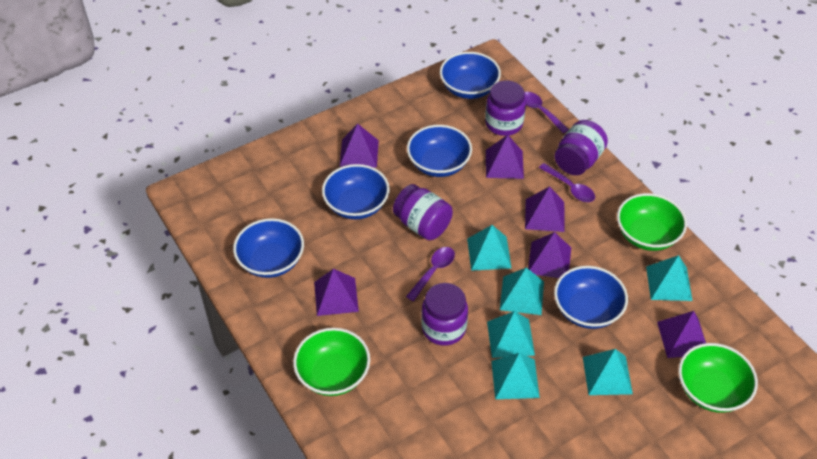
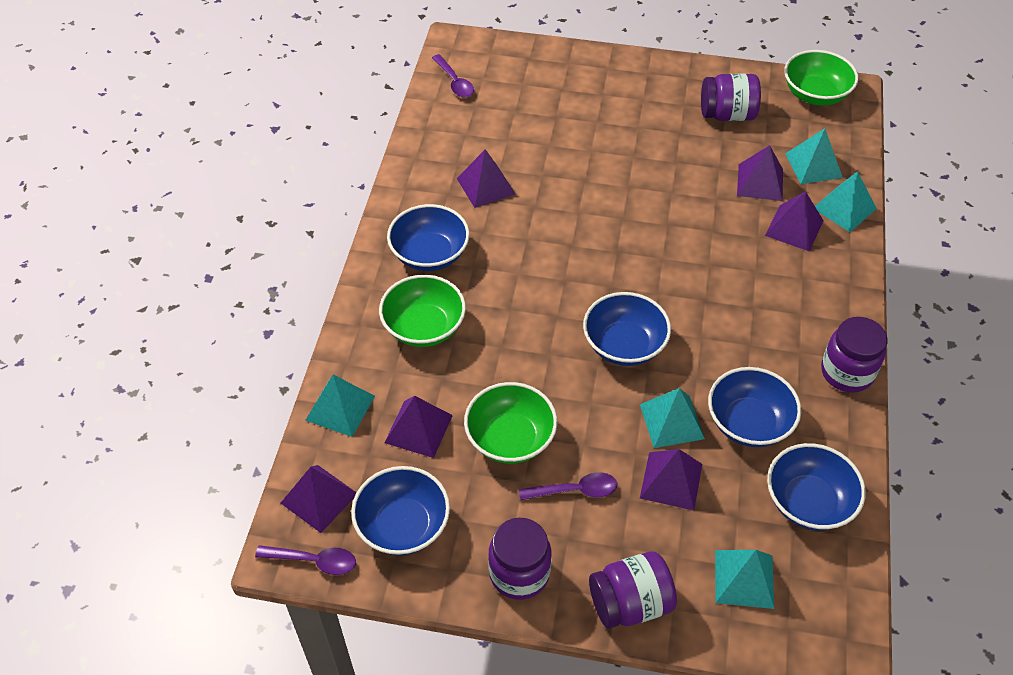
turquoise pyramid: [467,225,512,271] [487,311,535,358] [491,353,540,399] [500,268,544,315] [583,349,633,395] [646,255,692,301] = 6 -> [305,375,375,437] [640,388,705,448] [715,550,774,609] [785,128,843,184] [815,171,877,232] = 5

